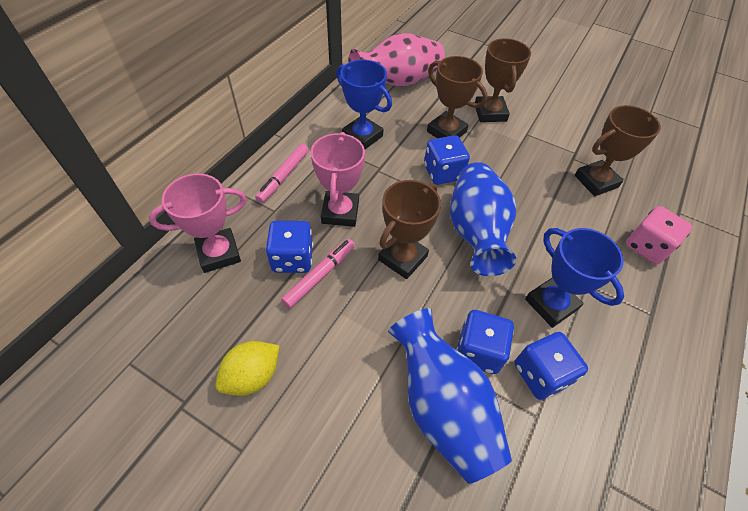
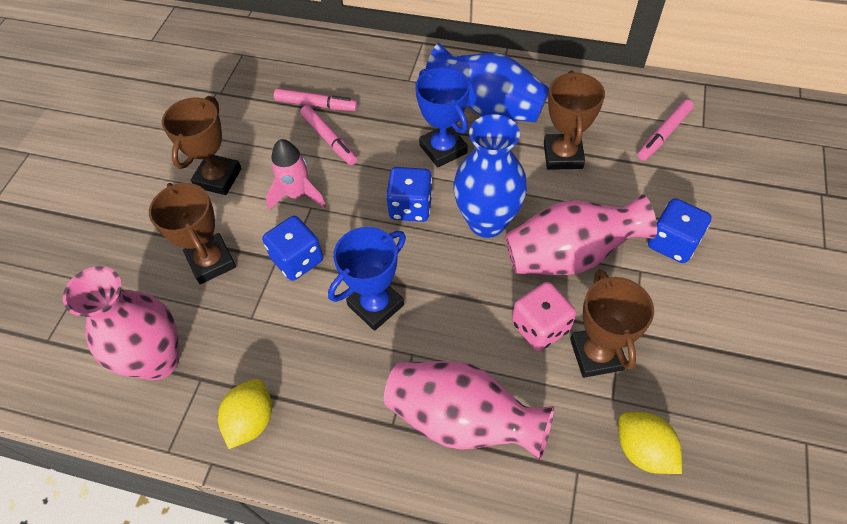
blue dice: [266,221,313,273] [424,135,470,185] [456,310,514,374] [514,332,588,400] = 4 -> [262,216,323,281] [386,167,433,222] [648,198,712,263] = 3
pink marker: [255,144,309,203] [281,239,355,308] = 2 -> [274,88,358,111] [300,105,357,165] [638,100,694,161] = 3
pink rocket: none = 0 -> [266,139,326,210] = 1
pink trophy: [149,174,247,273] [311,132,365,227] = 2 -> none = 0
pink vase: [349,33,445,87] = 1 -> [63,266,180,380] [384,361,554,461] [505,194,657,275] = 3
yellow lemon: [215,341,280,396] = 1 -> [218,379,272,449] [619,412,682,474] = 2

